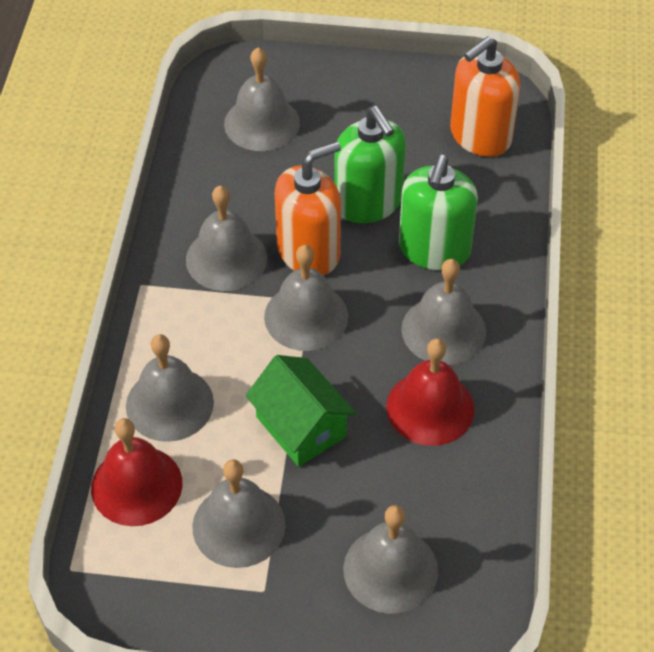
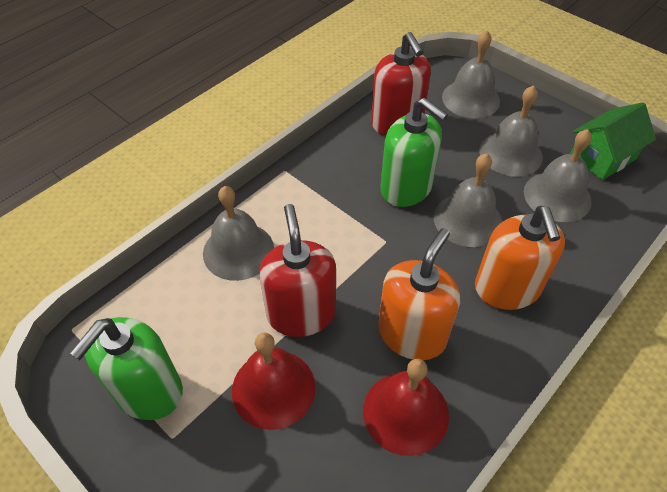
grey bell: [126,334,214,442] [186,186,267,291] [192,460,286,568] [224,48,300,151] [264,245,348,351] [343,505,438,614] [401,259,486,365] = 7 -> [203,186,274,281] [433,153,502,247] [442,31,500,118] [479,85,543,177] [524,129,592,222] = 5
red soap dispenser: none = 0 -> [259,204,336,337] [371,32,431,136] = 2

